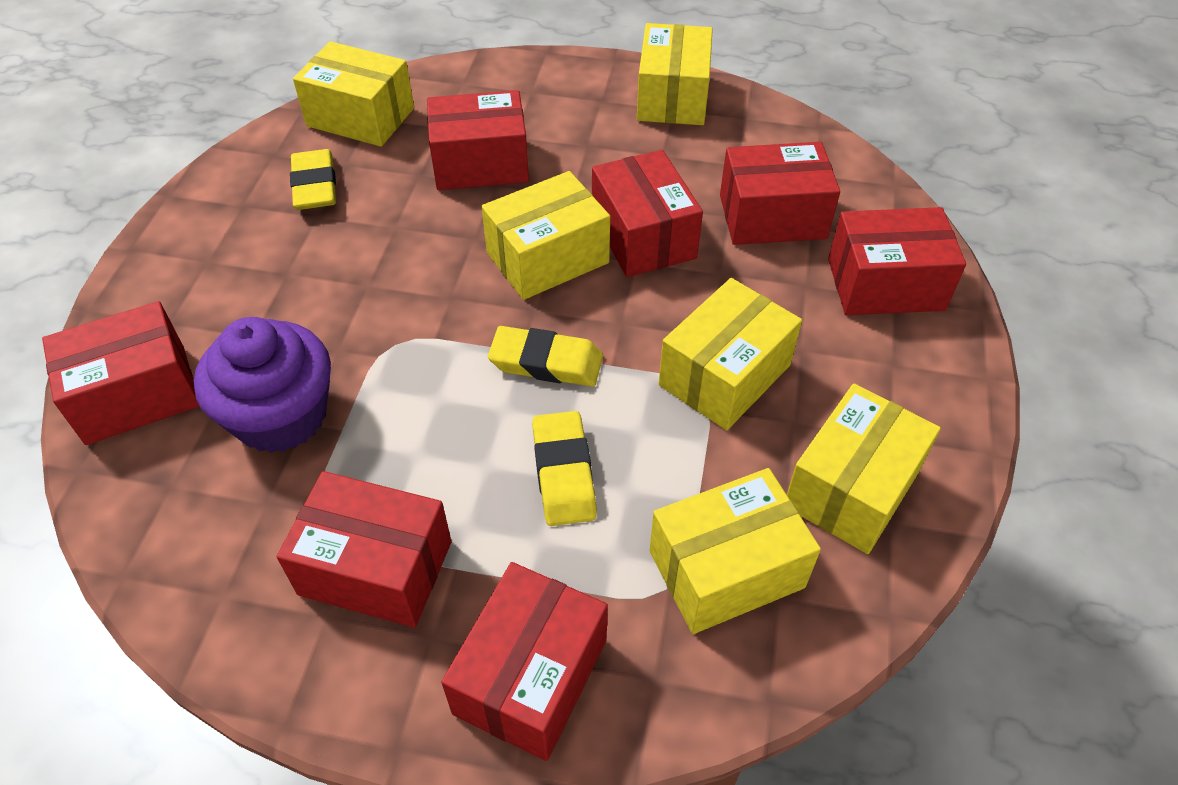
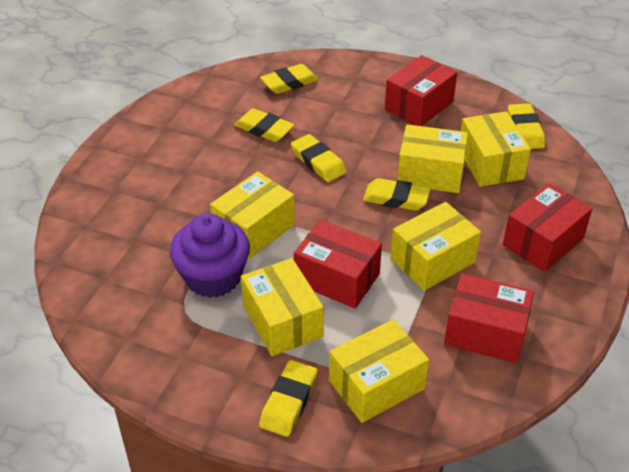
red box: [42,301,199,445] [277,471,451,628] [427,90,529,190] [441,562,608,761] [592,150,703,277] [720,142,840,245] [828,207,966,315] = 7 -> [294,220,382,309] [385,55,457,126] [444,274,534,363] [503,183,592,272] = 4
yellow eraser: [290,149,336,210] [488,326,603,387] [532,411,597,526] = 3 -> [234,108,295,142] [259,360,318,437] [260,64,319,94] [291,134,347,182] [363,178,431,211] [508,103,545,149] = 6

